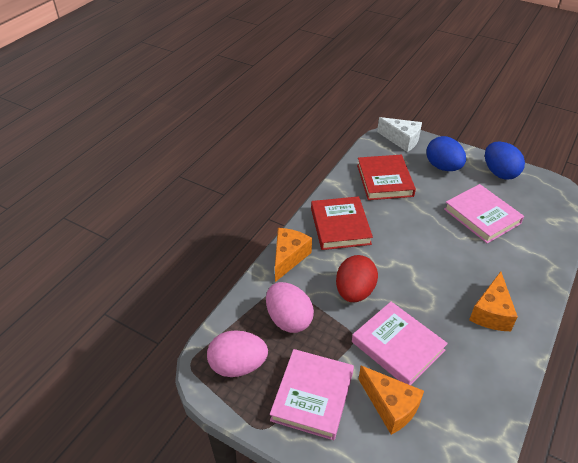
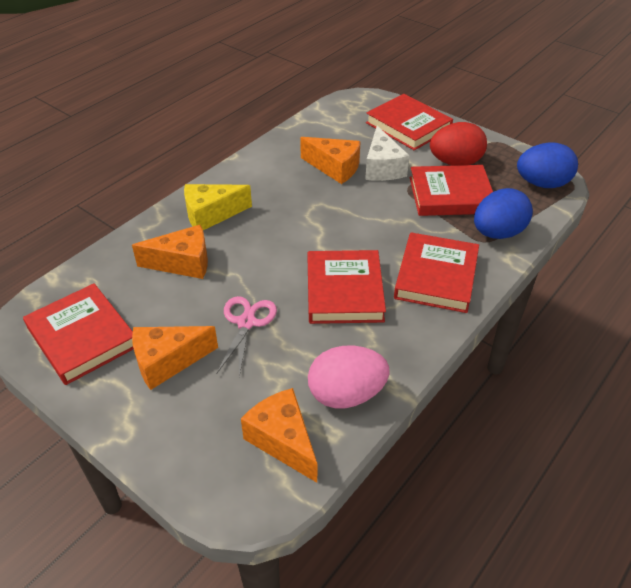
orange cheese: [275,228,312,282] [359,366,424,435] [469,271,518,331] = 3 -> [132,225,208,279] [132,326,218,390] [241,388,317,483] [300,137,361,184] = 4
pink book: [270,349,354,440] [352,302,448,385] [444,184,524,244] = 3 -> none = 0
pink egg: [207,330,268,377] [266,282,314,333] = 2 -> [308,345,390,408] = 1
pink scissors: none = 0 -> [216,296,277,377] = 1
red book: [311,196,373,250] [357,155,416,200] = 2 -> [23,283,134,385] [308,250,386,324] [366,94,453,150] [394,232,479,313] [410,165,493,216] = 5
yellow cheese: none = 0 -> [184,184,252,230] = 1

